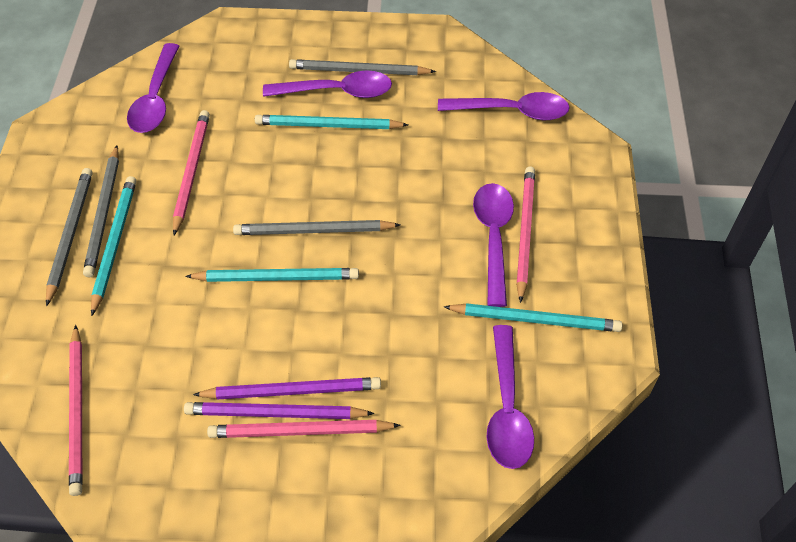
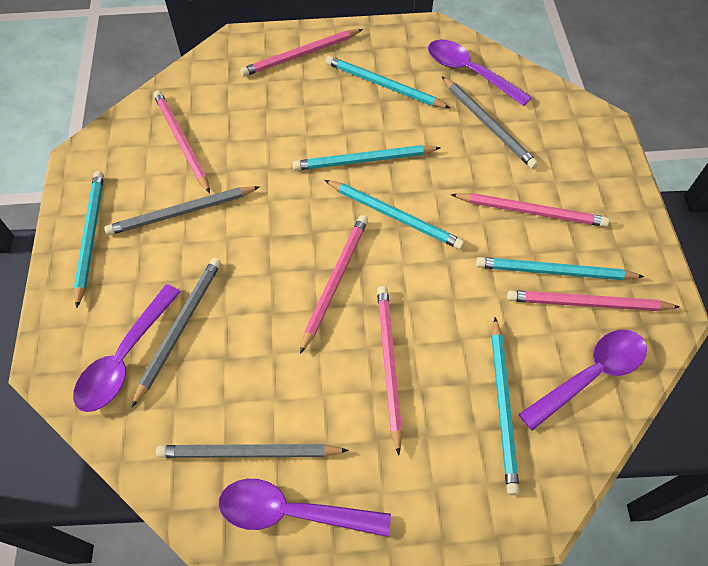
pink pencil: [69,325,82,496] [173,110,210,235] [207,420,401,438] [516,166,535,303] = 4 -> [153,90,210,193] [240,29,363,77] [300,215,368,354] [377,286,402,456] [451,193,609,227] [507,290,680,311] = 6
purple pencil: [184,402,375,419] [193,377,381,400] = 2 -> none = 0
purple spoon: [127,43,179,133] [263,71,392,98] [438,92,570,120] [473,183,514,307] [487,325,534,469] = 5 -> [73,284,181,412] [219,479,391,537] [428,39,532,106] [519,330,647,431] = 4
turquoise pencil: [91,176,136,316] [185,268,359,282] [255,115,408,129] [444,303,622,332] = 4 -> [74,171,104,308] [293,145,441,171] [325,180,464,249] [326,56,450,108] [476,257,644,280] [492,317,520,495] = 6

